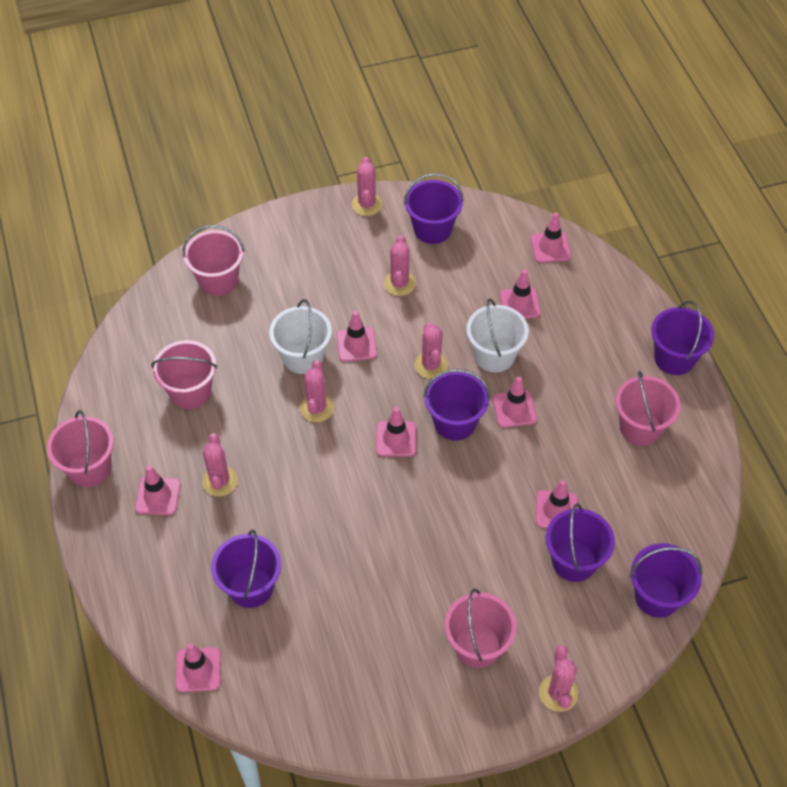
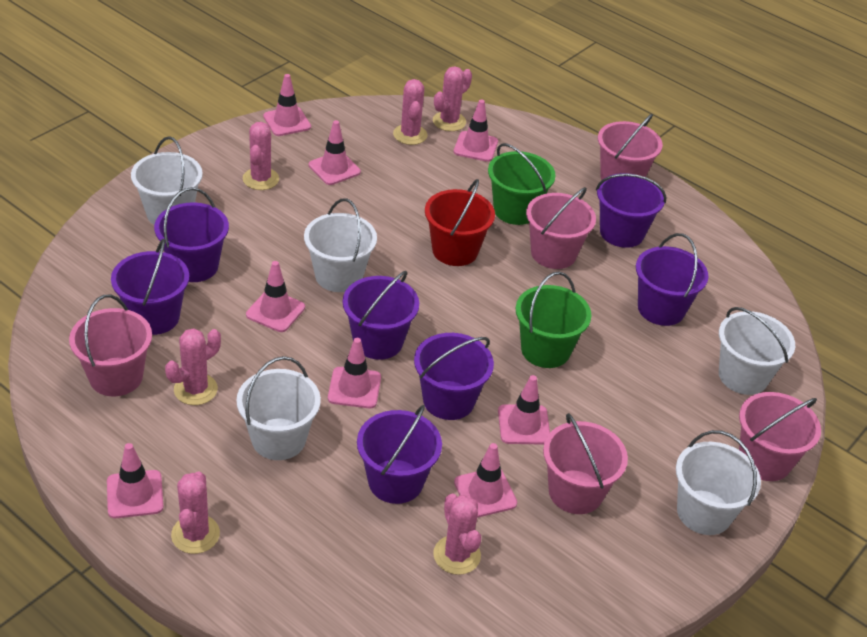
green bucket: none = 0 -> [488,143,556,225] [516,272,591,368] = 2
purple bucket: [211,530,281,608] [404,173,464,244] [424,369,490,441] [546,503,615,582] [630,543,702,618] [651,301,714,375] = 6 -> [111,239,189,335] [154,187,229,282] [343,271,419,360] [357,405,442,504] [414,333,494,420] [596,173,666,248] [636,233,709,326] = 7
red bucket: none = 0 -> [425,179,495,266] = 1
white bucket: [270,299,332,374] [466,299,529,372] = 2 -> [131,136,203,225] [236,356,321,460] [304,198,377,292] [676,430,761,535] [719,307,795,395] = 5

